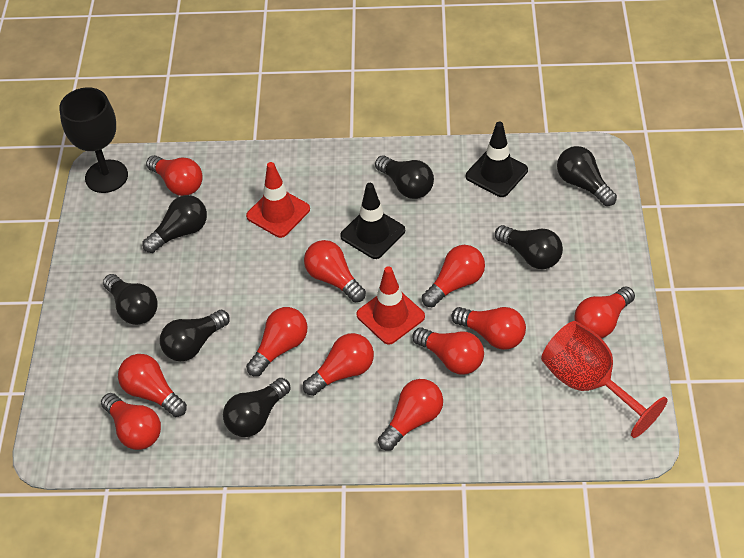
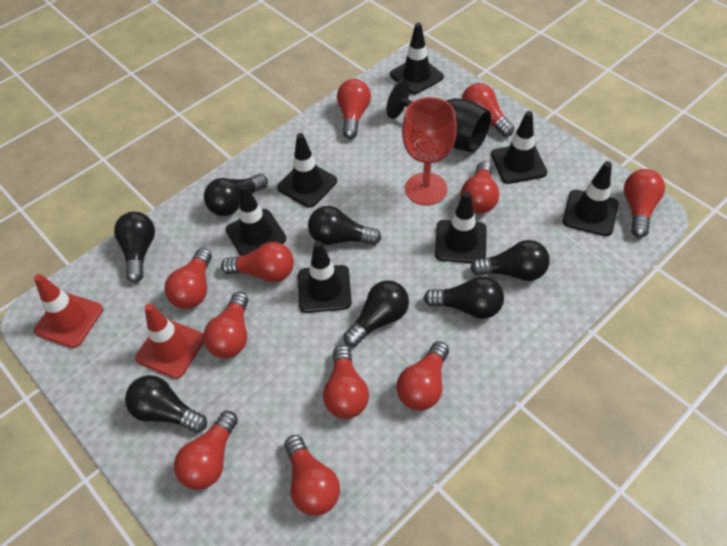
black traffic cone: [340,183,405,259] [466,122,528,197] = 2 -> [226,184,286,256] [277,133,337,208] [298,241,352,313] [390,23,444,94] [435,191,487,263] [491,111,547,184] [563,161,619,236] = 7

